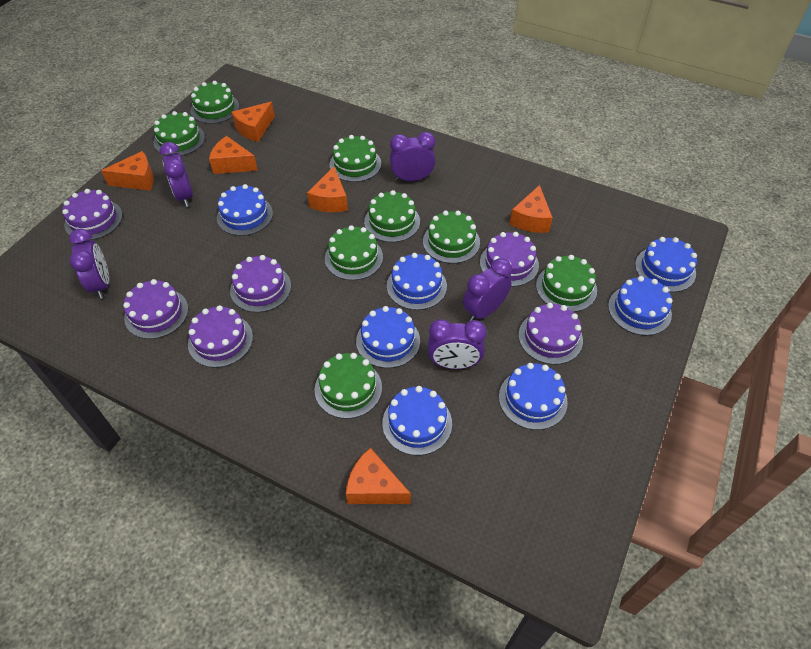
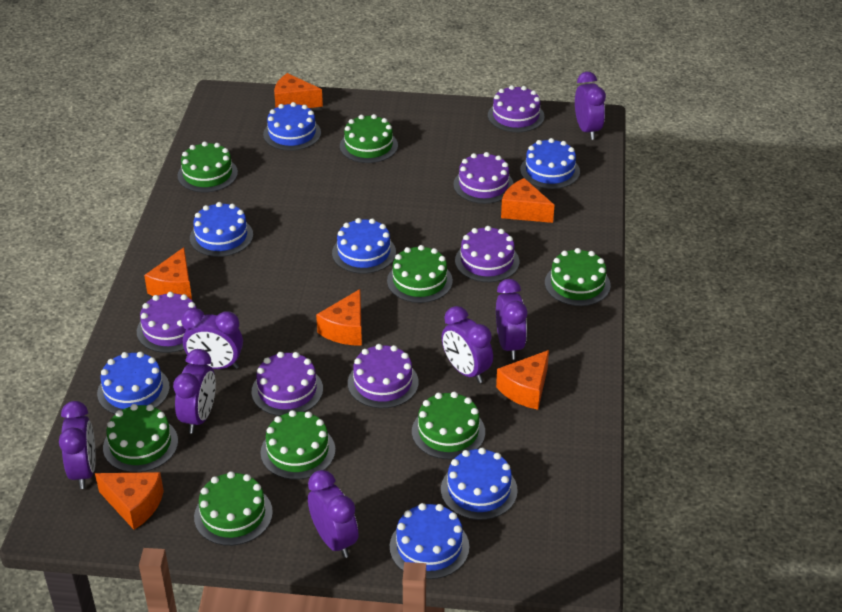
purple clock: [69,229,109,299] [159,142,193,207] [390,132,435,181] [428,319,487,369] [463,258,512,321] = 5 -> [59,401,96,489] [173,349,216,434] [181,308,243,369] [308,470,358,558] [442,306,493,383] [496,279,527,360] [575,72,606,140] = 7

